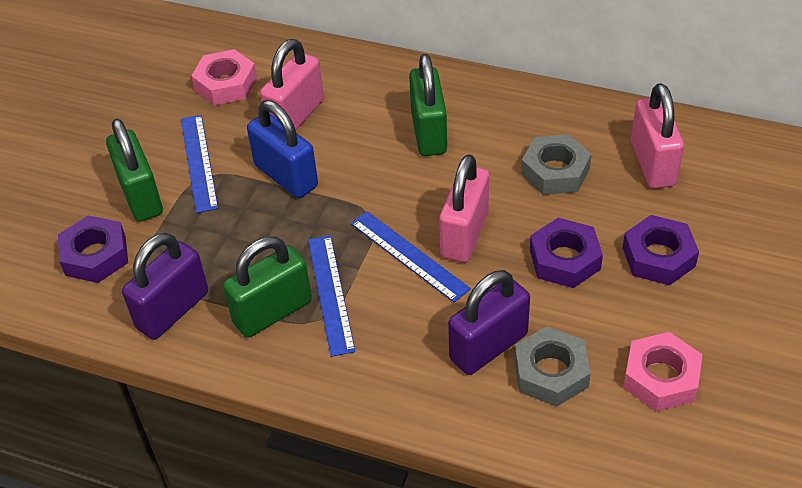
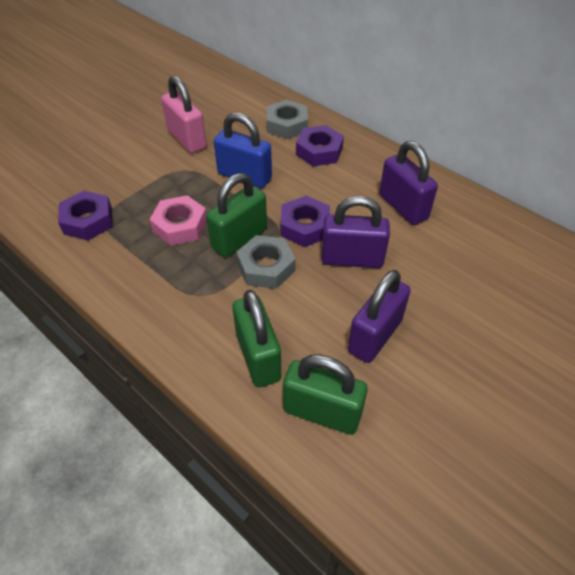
blue ruler: [181,115,218,213] [308,236,356,357] [351,211,471,303] = 3 -> none = 0
pink nut: [191,49,257,105] [623,332,703,411] = 2 -> [149,195,207,246] = 1
pink padlock: [260,39,324,130] [439,154,489,262] [631,83,684,189] = 3 -> [161,75,207,153] = 1
purple padlock: [122,233,208,340] [448,270,530,375] = 2 -> [321,196,390,268] [348,270,411,363] [379,141,438,225] = 3

